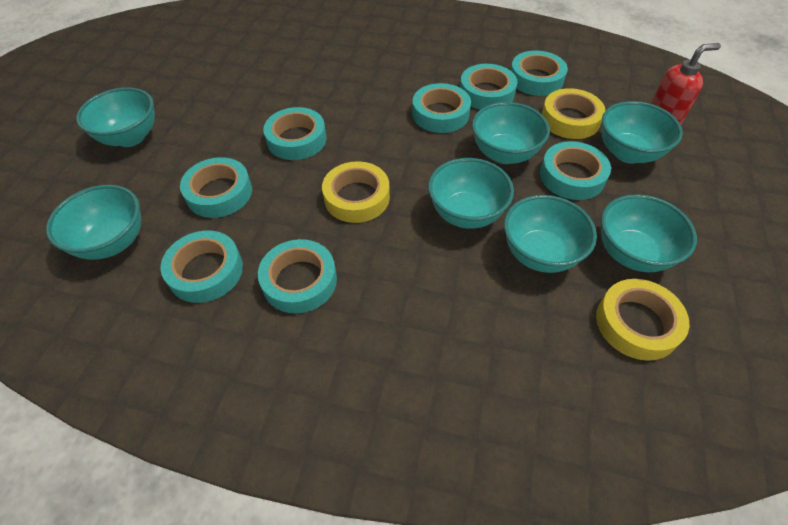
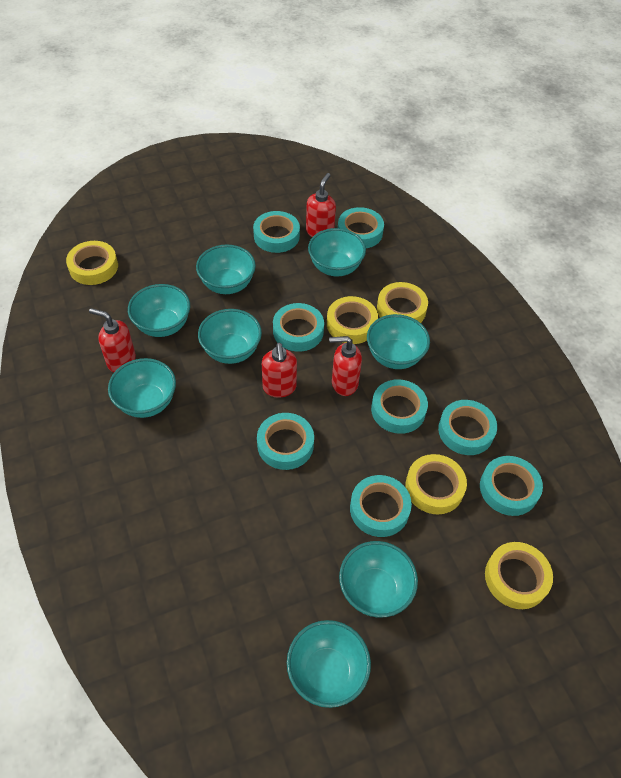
red soap dispenser: [651,43,721,125] = 1 -> [89,308,136,372] [262,343,297,398] [306,173,336,237] [329,336,362,396] = 4
turquoise bowl: [46,185,141,260] [76,87,155,147] [428,158,514,229] [472,102,550,164] [504,195,597,273] [601,194,697,272] [602,101,683,163] = 7 -> [108,358,176,418] [128,284,190,337] [196,245,256,294] [198,309,262,364] [287,620,371,708] [308,228,366,276] [339,541,418,618] [367,314,430,369] = 8
yellow tape: [322,161,390,223] [542,88,605,139] [596,279,689,361] = 3 -> [66,241,118,285] [327,296,378,344] [377,282,428,323] [405,454,467,514] [485,542,553,609] = 5

